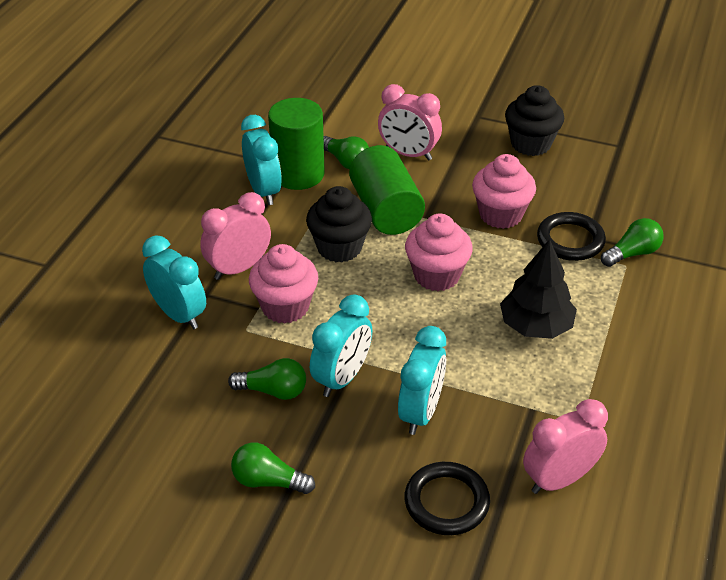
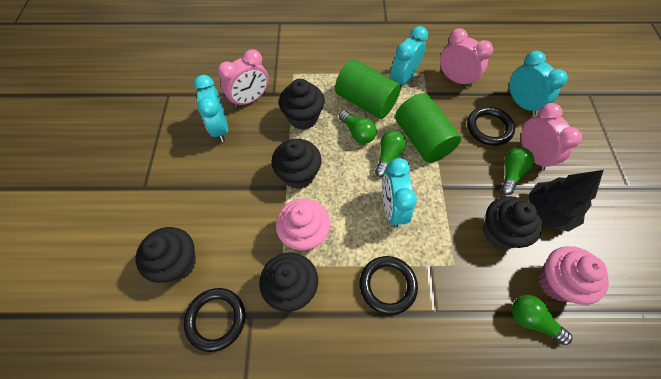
black cupcake: [306,186,372,263] [505,85,564,156] = 2 -> [136,227,196,283] [259,252,318,312] [271,139,322,189] [279,79,324,130] [483,196,543,249] = 5
black ring: [405,462,490,535] [537,212,606,261] = 2 -> [184,288,245,352] [360,256,418,315] [467,106,515,146] = 3
pink cupcake: [249,244,318,324] [405,214,473,291] [472,154,536,229] = 3 -> [276,199,330,251] [538,246,609,305] = 2

